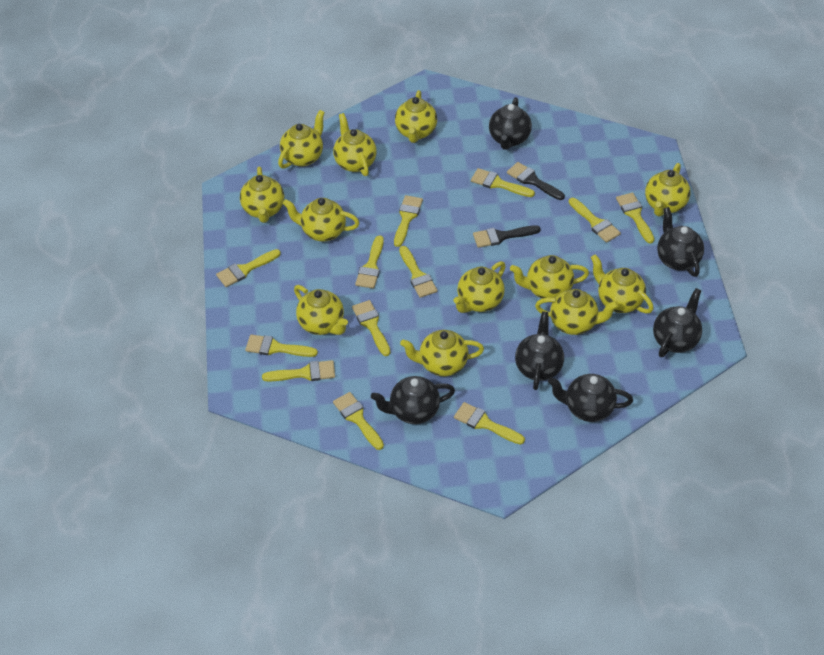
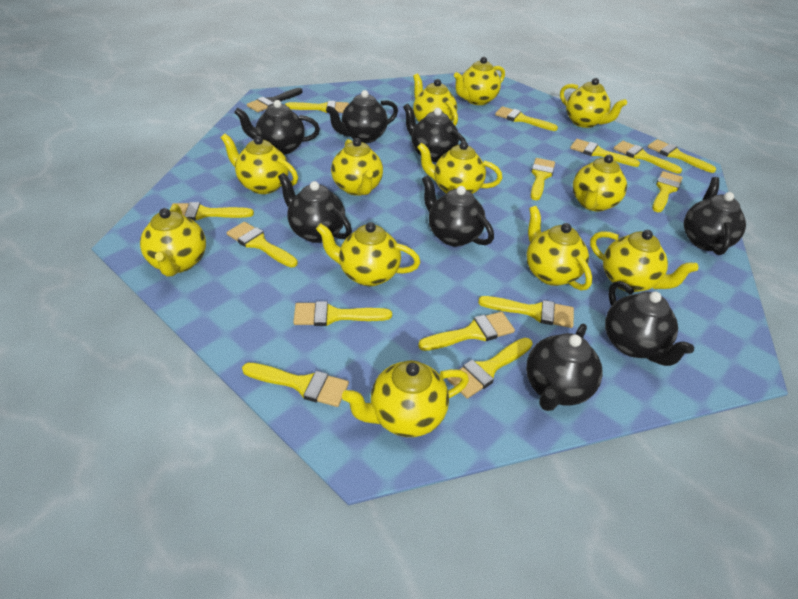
black brush: [473,225,540,248] [507,162,565,200] = 2 -> [247,88,302,112] = 1
black teapot: [371,376,455,424] [489,97,532,150] [515,311,564,390] [548,374,633,422] [653,288,702,357] [657,207,704,277] = 6 -> [234,100,320,155] [278,173,352,243] [326,90,398,143] [403,104,466,162] [422,175,494,247] [526,323,603,411] [605,281,694,366] [684,177,746,255] = 8
yellow brush: [216,249,281,287] [245,335,318,357] [262,360,335,382] [333,392,384,450] [352,300,390,356] [355,235,384,289] [394,195,423,247] [399,246,438,298] [454,402,525,445] [471,168,535,197] [569,198,621,243] [616,193,654,243] = 12 -> [172,202,254,221] [227,222,298,267] [242,363,349,407] [285,101,349,113] [293,301,392,326] [418,312,515,351] [447,338,532,399] [478,296,574,328] [495,106,558,131] [530,158,555,200] [570,139,640,167] [614,141,682,174] [648,139,716,173] [652,171,683,212] = 14

